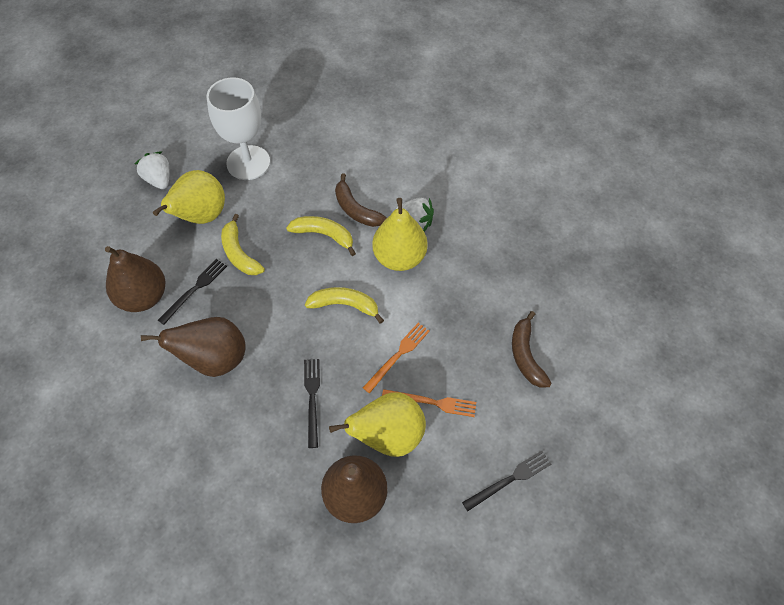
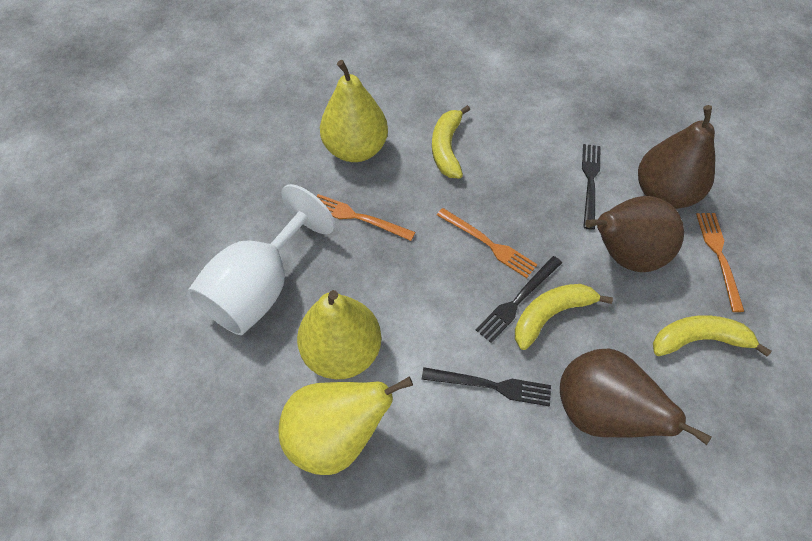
brown banana: [335,173,387,227] [512,311,552,388] = 2 -> none = 0
orange fork: [363,323,430,393] [382,389,476,417] = 2 -> [317,194,415,241] [437,208,538,278] [696,213,744,312] = 3
white strawberry: [135,152,169,189] [395,198,434,231] = 2 -> none = 0

